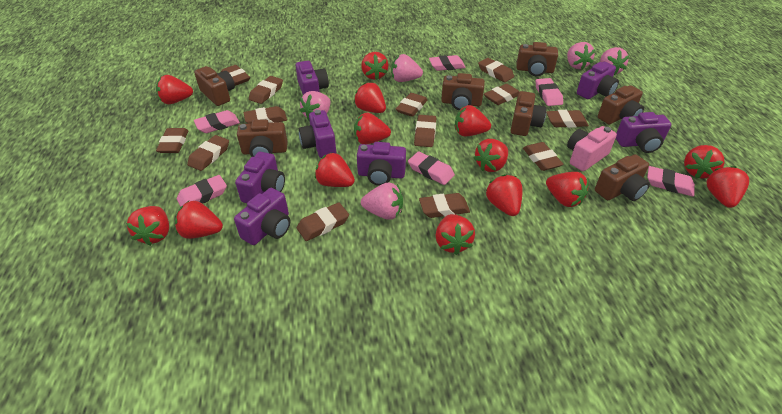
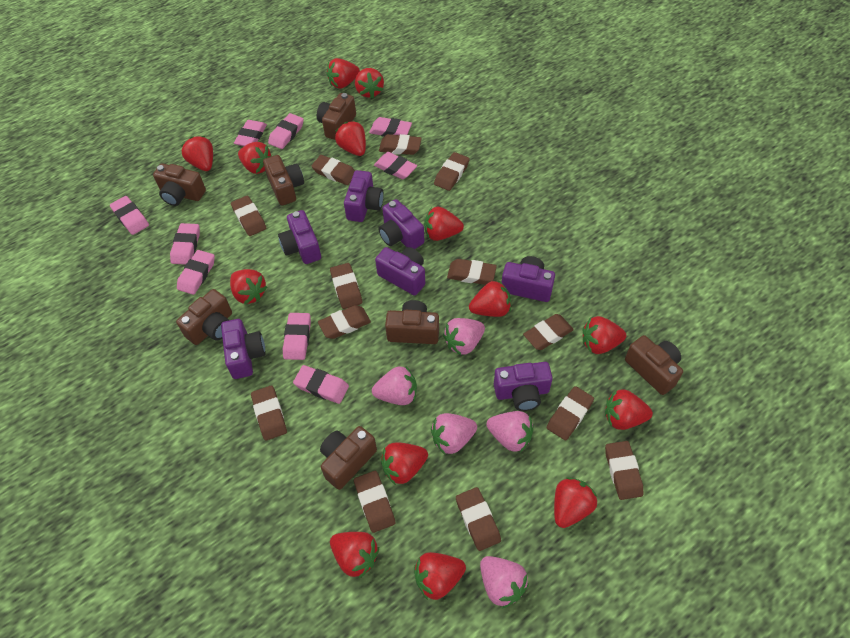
pink camera: [567,126,617,171] = 1 -> none = 0
pink eraser: [177,175,227,207] [194,110,240,133] [408,151,455,185] [429,55,466,71] [536,78,563,106] [647,166,695,197] = 6 -> [110,196,149,235] [170,223,200,265] [177,250,215,295] [234,120,267,146] [268,113,304,149] [283,313,311,360] [293,365,349,404] [369,117,412,137] [374,152,417,179] = 9

